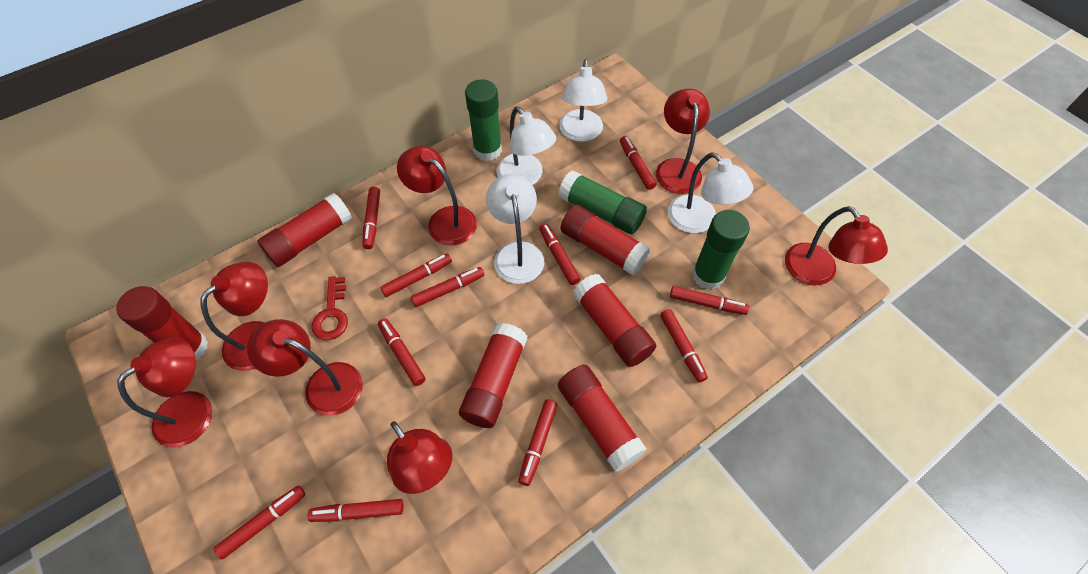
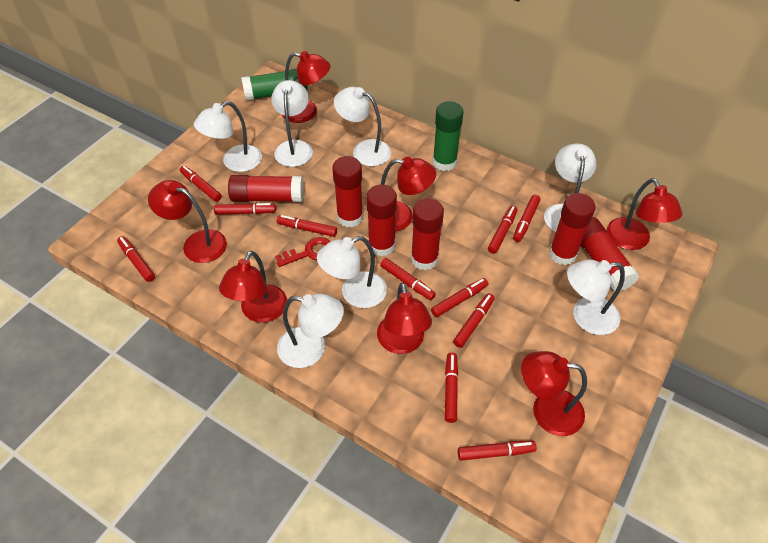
green glue stick: [465,79,502,161] [558,170,647,234] [692,210,750,290] = 3 -> [241,69,307,101] [432,101,463,171] = 2
white lamp: [486,174,544,284] [497,106,556,185] [559,59,607,142] [668,152,753,233] = 4 -> [194,101,262,172] [271,80,313,167] [277,294,344,368] [317,236,387,308] [334,87,391,166] [544,143,596,232] [567,260,625,335] = 7

